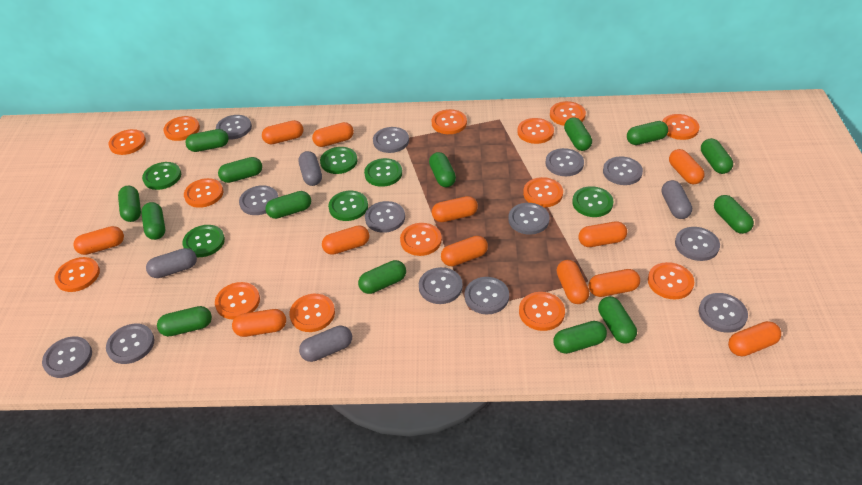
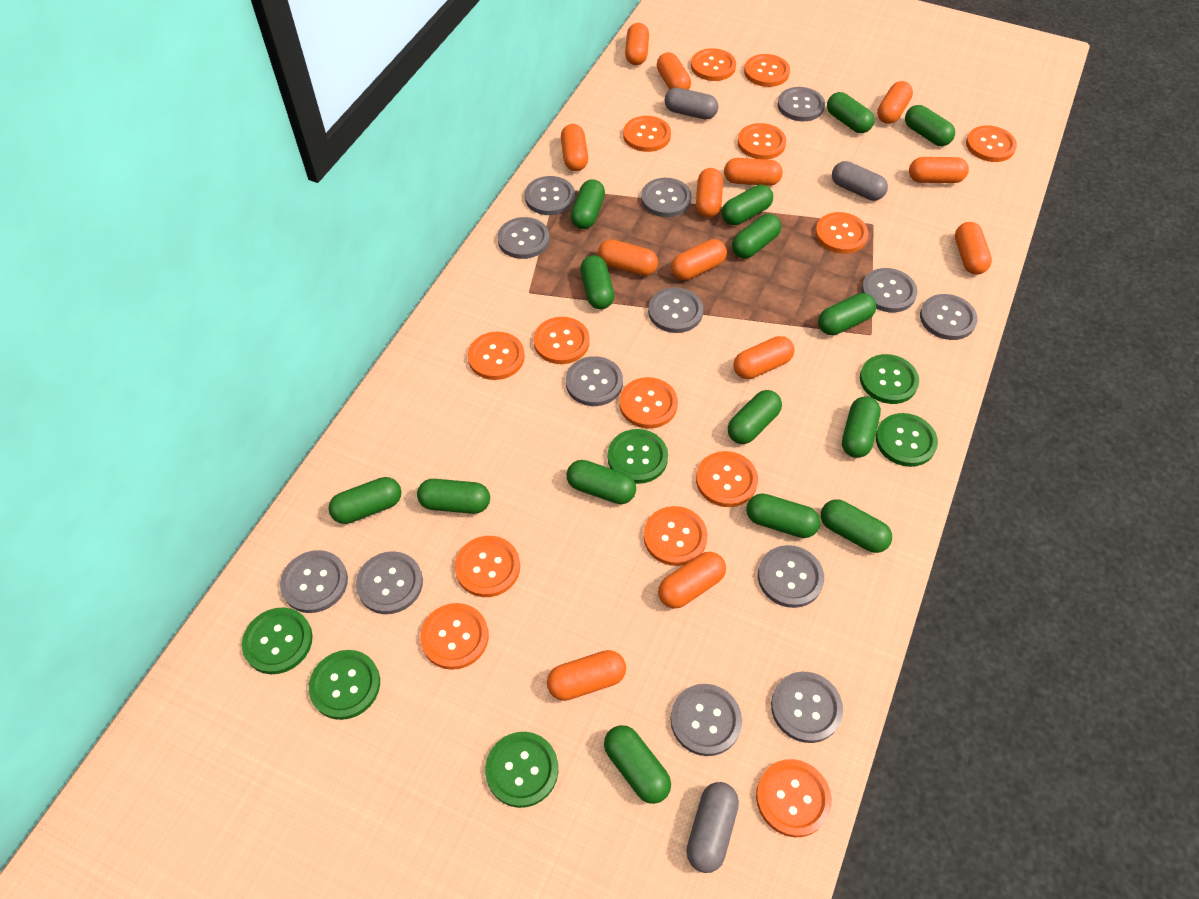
green capsule: [118,186,141,222] [141,202,165,240] [157,306,212,337] [185,129,229,152] [218,157,262,183] [265,191,311,219] [358,260,406,294] [429,152,456,187] [553,321,607,354] [564,117,592,151] [598,297,637,344] [627,121,668,145] [701,138,733,174] [714,195,754,234] = 14 -> [329,477,401,524] [417,479,490,514] [567,460,636,504] [571,179,605,229] [580,255,614,309] [604,725,671,804] [722,185,773,225] [728,390,782,444] [732,214,781,258] [746,493,820,538] [818,293,876,335] [821,499,892,553] [827,92,874,133] [842,396,881,458] [905,105,955,146] = 15
grey capsule: [146,248,197,278] [299,151,322,186] [299,325,352,362] [661,180,692,219] = 4 -> [665,88,718,119] [686,782,739,873] [832,161,888,201] = 3
orange capsule: [73,226,124,255] [232,309,286,337] [262,120,303,144] [312,122,354,147] [322,225,369,255] [432,196,478,222] [441,236,488,266] [557,260,589,304] [578,222,627,247] [589,269,640,297] [669,149,705,184] [728,321,781,357] = 12 -> [547,650,626,701] [561,124,588,171] [598,239,658,276] [625,23,649,65] [657,52,691,90] [658,552,726,608] [671,239,727,280] [696,168,723,218] [724,158,783,186] [733,336,795,379] [877,81,913,124] [909,157,969,183] [955,222,992,275] = 13

